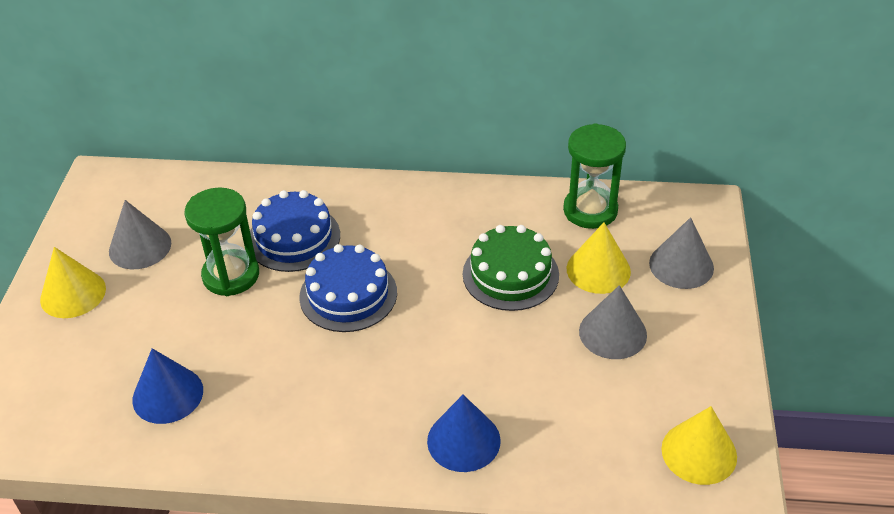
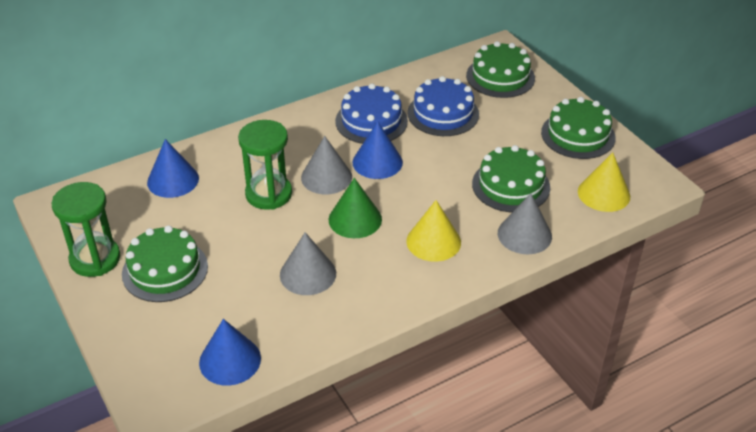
blue cone: [132,348,203,424] [427,395,501,472] = 2 -> [147,139,199,198] [199,319,261,386] [353,121,403,179] = 3
green cake: [463,225,559,311] = 1 -> [122,225,208,302] [466,41,535,98] [472,145,550,212] [541,97,616,159] = 4
green cone: none = 0 -> [329,178,382,238] = 1
yellow cone: [40,247,106,318] [567,222,631,294] [661,406,737,485] = 3 -> [406,200,461,262] [578,152,630,212] = 2

